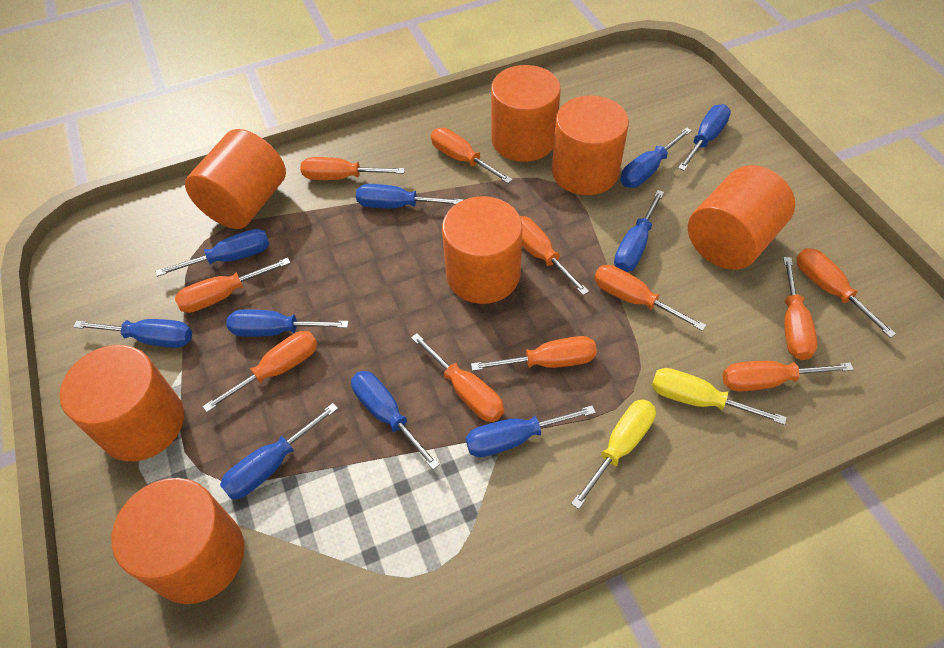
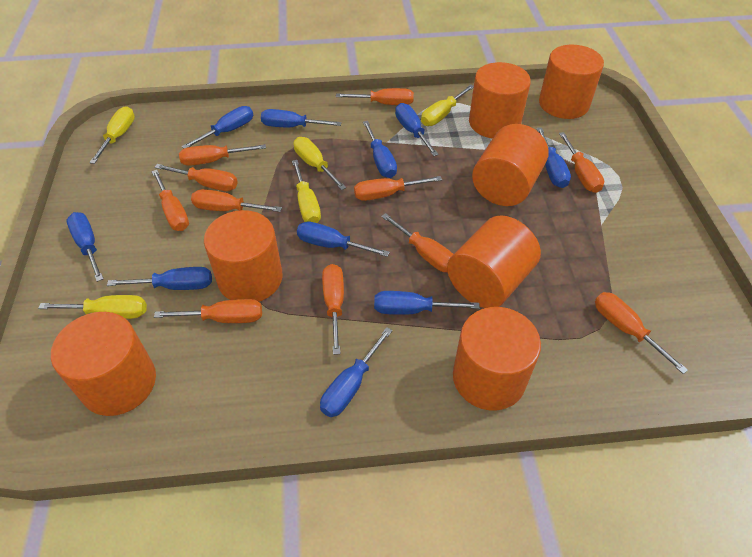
yellow screwdriver: [571,399,656,509] [652,368,787,425] = 2 -> [38,295,147,319] [89,106,135,164] [292,160,321,223] [293,137,346,190] [421,85,474,126] = 5

